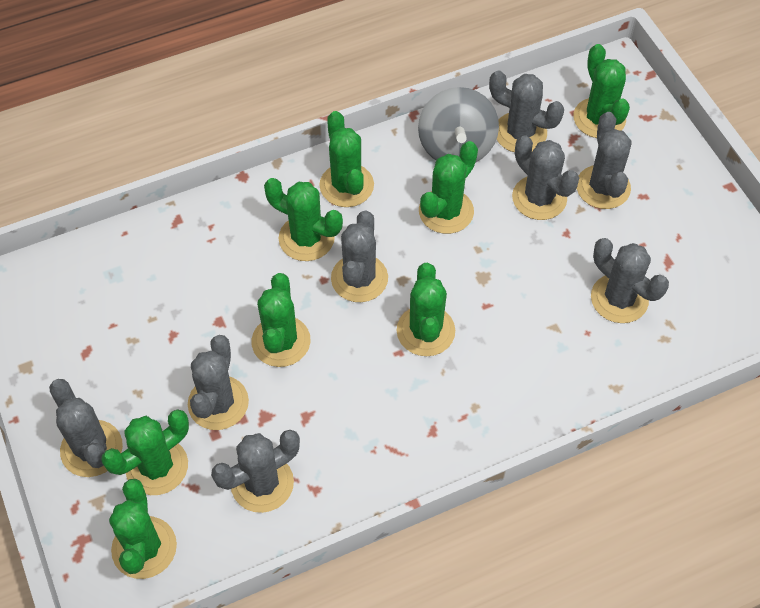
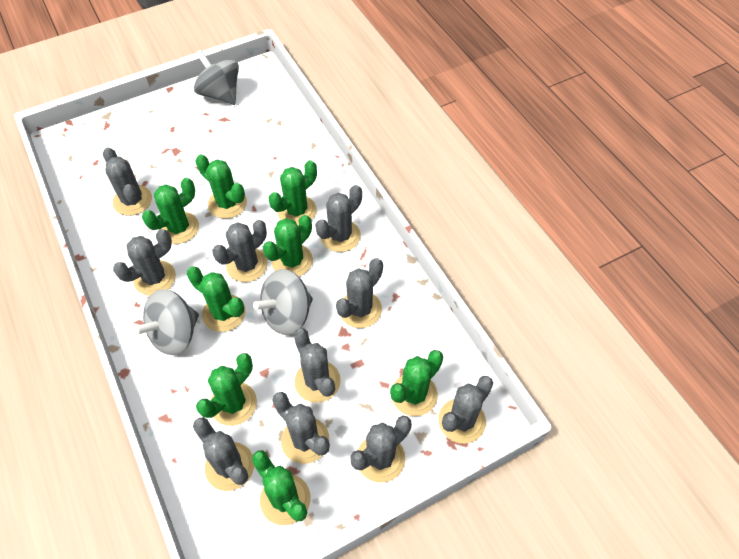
grey cactus: [49,379,123,477] [188,335,249,430] [211,430,300,513] [331,210,388,302] [489,70,564,152] [512,135,579,220] [577,112,631,209] [591,238,669,323] = 8 -> [103,148,152,216] [113,229,176,296] [193,417,254,491] [212,220,268,282] [272,392,330,464] [294,328,341,403] [315,185,362,252] [336,258,383,328] [350,416,412,483] [438,376,493,444] = 10
grey spinning top: [418,87,499,163] = 1 -> [134,289,199,355] [194,50,239,105] [253,269,313,335] = 3

